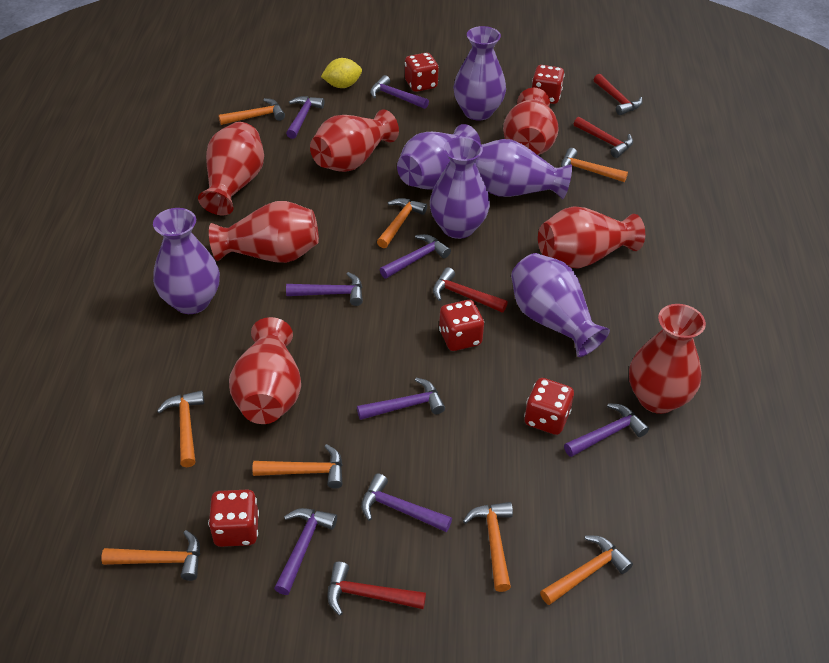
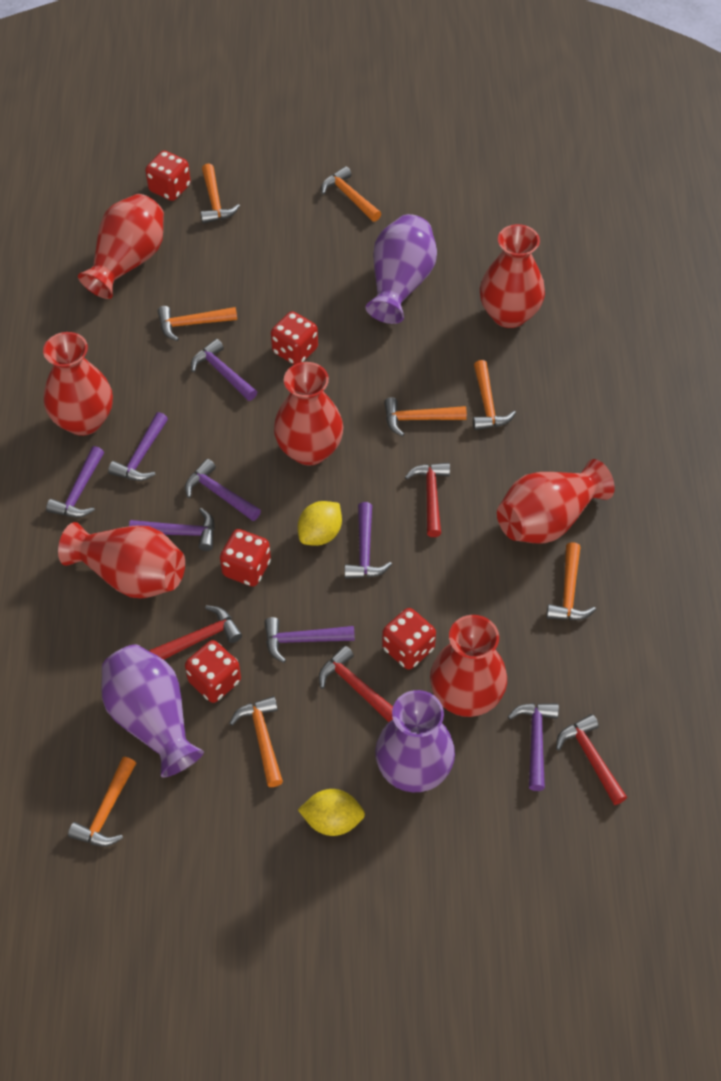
purple vase: [153,208,220,314] [397,124,481,189] [430,137,490,239] [453,26,506,121] [475,139,572,199] [511,253,610,357] = 6 -> [101,645,204,778] [366,214,437,324] [375,690,455,792] = 3
yellow lemon: [321,58,362,88] = 1 -> [298,501,342,546] [298,789,365,836] = 2

